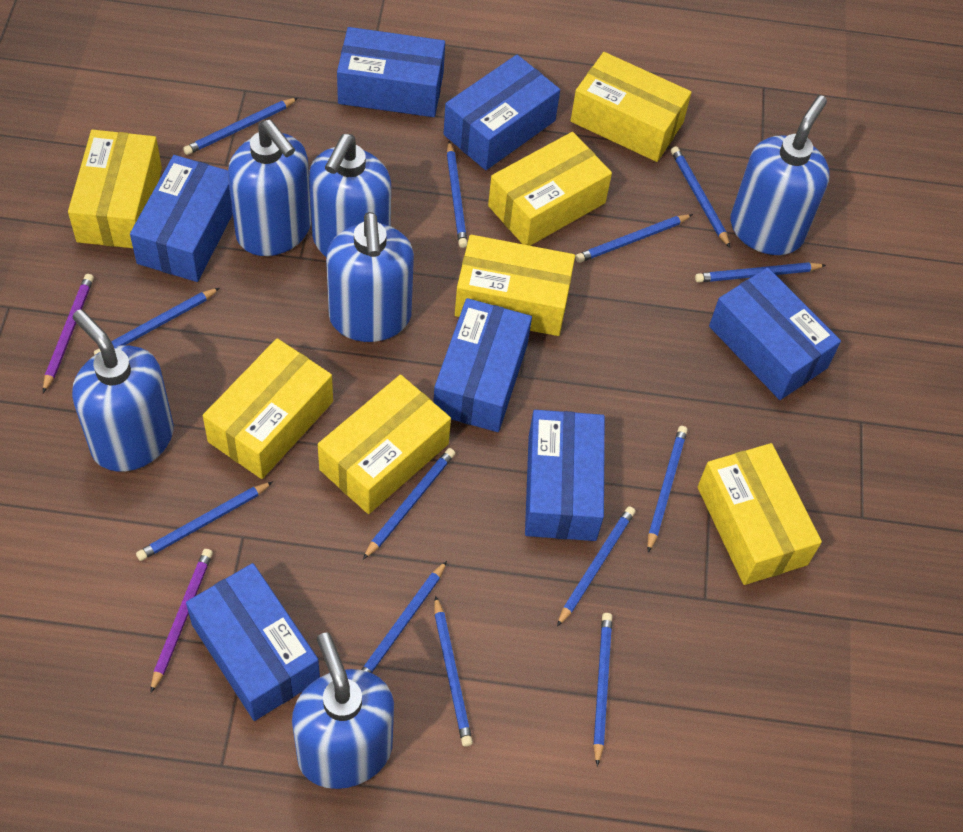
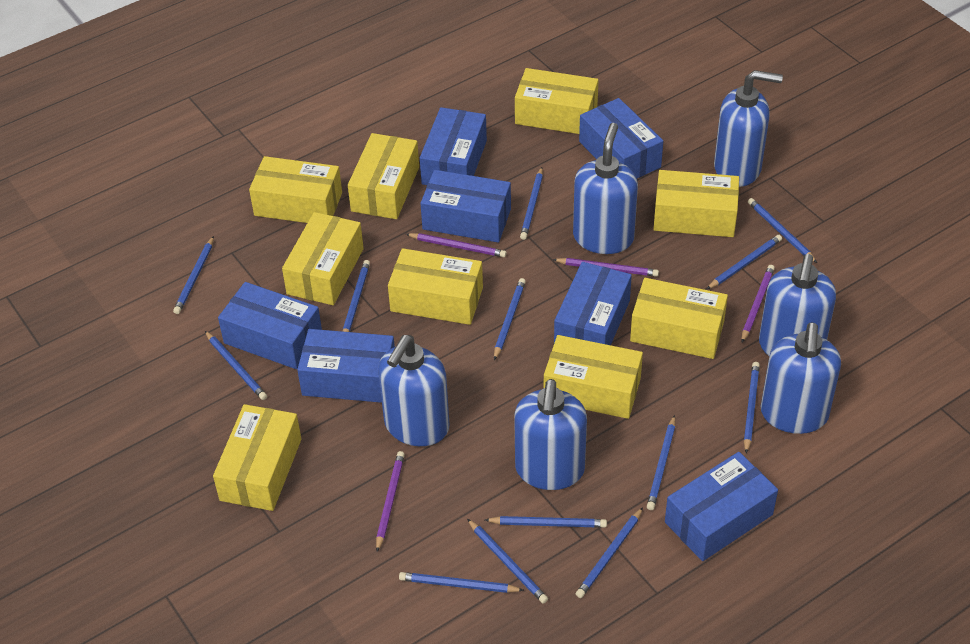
purple pencil: [43,274,94,393] [150,549,213,693] = 2 -> [376,451,405,552] [406,233,506,257] [552,258,659,277] [741,265,775,342] = 4
yellow box: [68,130,162,248] [203,338,333,479] [318,375,451,514] [455,235,575,336] [488,132,612,246] [571,52,692,162] [697,443,822,585] = 7 -> [213,404,301,511] [249,156,342,223] [282,212,364,305] [348,133,419,219] [388,248,483,325] [515,68,598,134] [544,335,643,419] [630,278,728,359] [653,170,739,237] = 9

